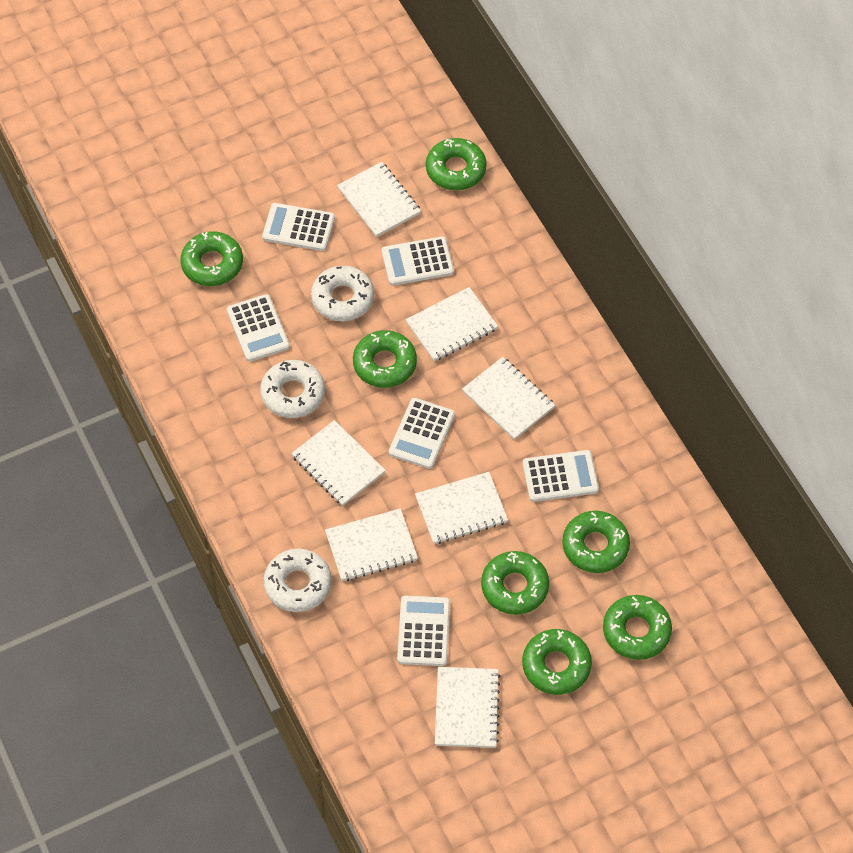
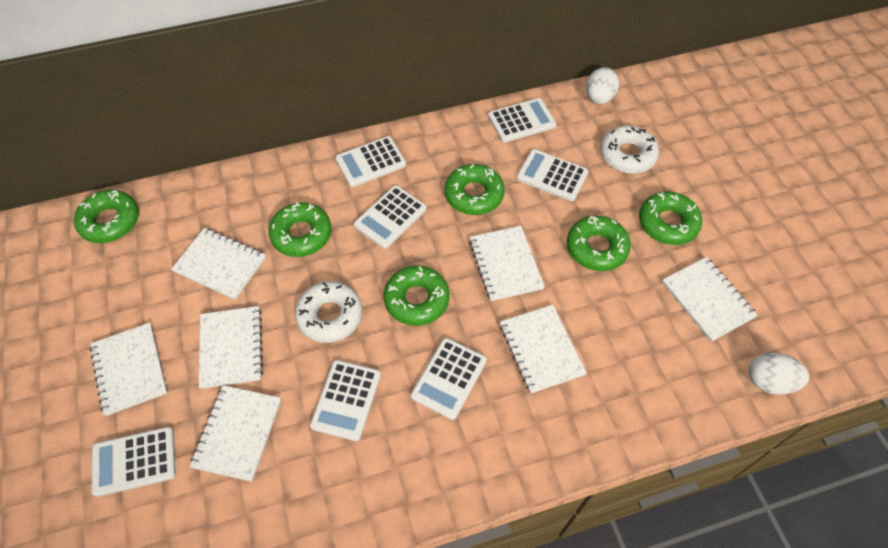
green donut: [180,231,243,286] [353,330,417,388] [426,138,487,190] [481,551,549,615] [522,629,592,695] [562,511,630,573] [603,595,672,660] = 7 -> [74,190,139,243] [269,202,332,257] [384,265,450,326] [445,164,505,215] [567,216,631,271] [639,191,702,245] = 6
white calculator: [227,294,290,362] [262,203,335,251] [382,236,454,286] [389,398,455,469] [397,596,450,666] [523,450,599,502] = 6 -> [91,427,176,497] [310,360,381,441] [335,136,406,187] [354,185,427,249] [411,338,487,420] [488,98,556,143] [517,149,588,201] = 7
white donut: [260,360,325,418] [263,549,332,612] [311,266,374,321] = 3 -> [295,281,362,343] [600,126,659,174] = 2
white egg: none = 0 -> [586,67,619,104] [749,352,809,395] = 2

